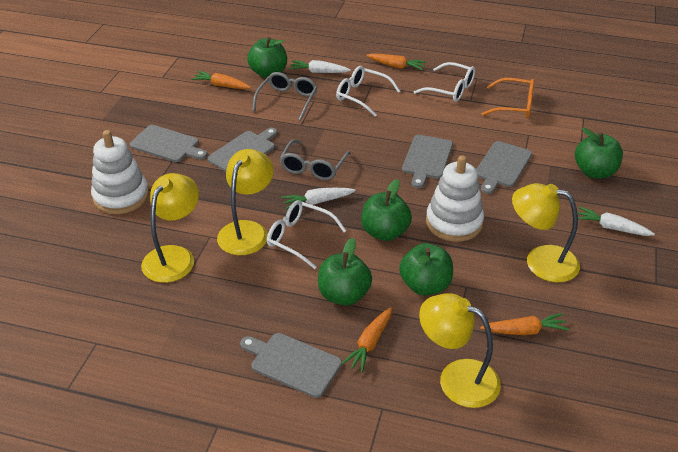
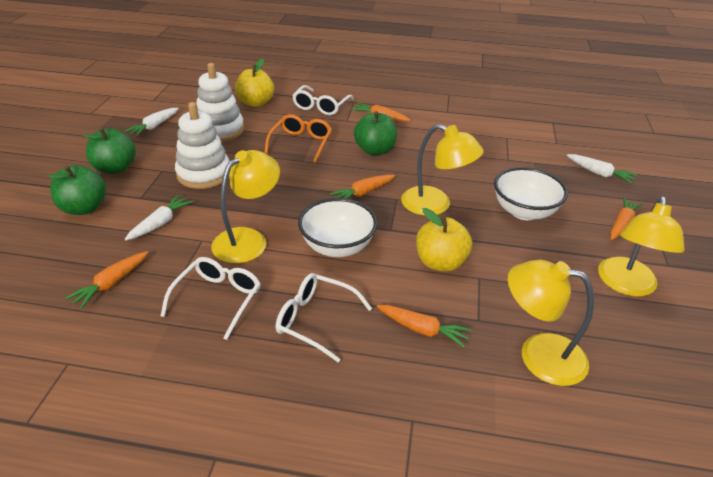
green apple: [247,37,287,78] [318,238,372,306] [361,179,412,241] [399,243,453,296] [575,128,623,179] = 5 -> [48,165,106,215] [83,127,136,174] [354,111,397,155] = 3
grey cutting board: [129,125,207,162] [207,128,277,172] [240,333,342,398] [402,135,453,188] [476,141,532,194] = 5 -> none = 0
grey glasses: [252,72,318,121] [279,140,351,181] = 2 -> none = 0
orange carrot: [191,71,251,89] [341,307,392,373] [366,53,426,70] [480,313,569,335] = 4 -> [65,251,148,309] [330,175,395,199] [351,103,410,122] [377,305,472,347] [610,197,643,240] = 5
white bowl: none = 0 -> [298,198,377,257] [494,167,568,220] = 2
yellow apple: none = 0 -> [235,58,274,107] [416,208,472,272] = 2

